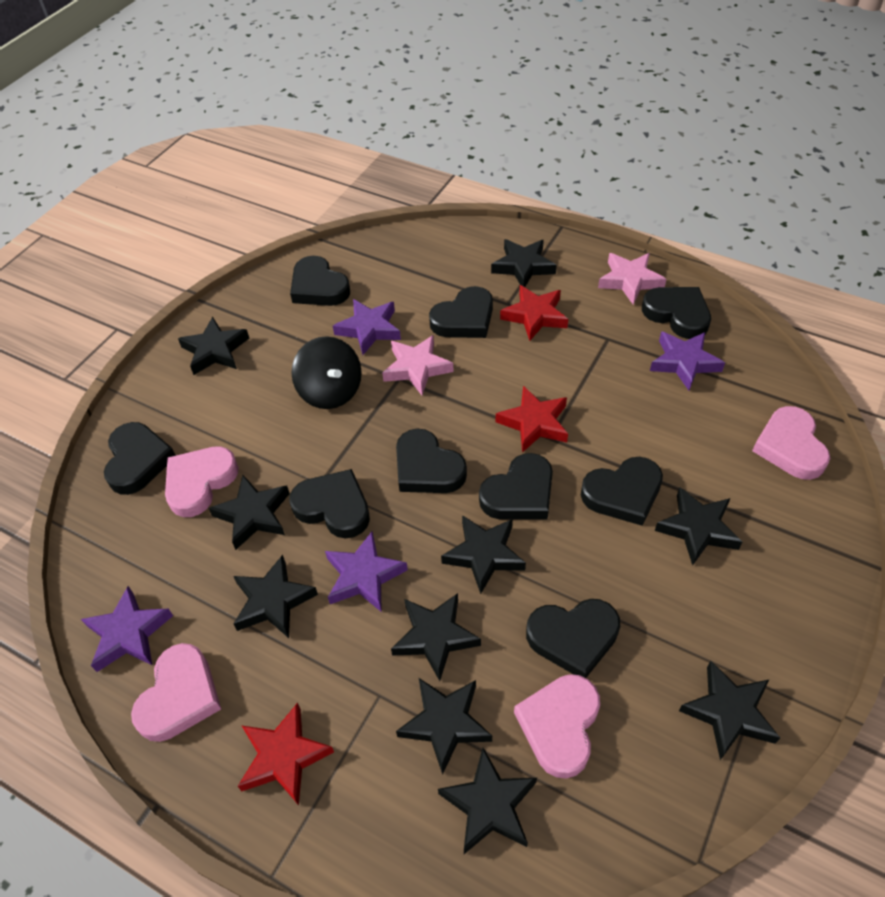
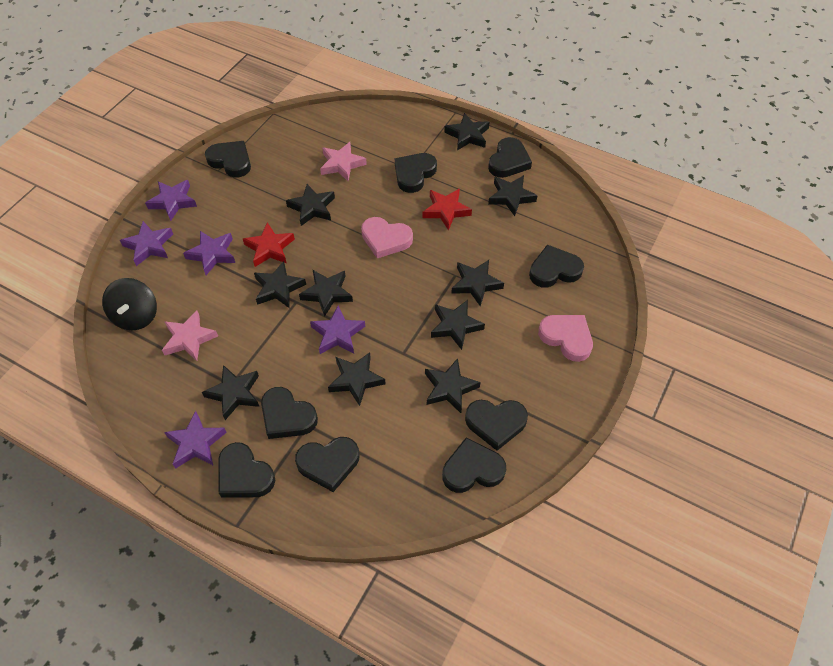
pink heart: [131,643,221,742] [165,446,239,517] [514,674,600,779] [752,406,830,480] = 4 -> [361,217,413,258] [538,315,593,362] = 2
purple star: [81,586,173,672] [325,531,408,612] [333,299,401,355] [650,332,725,390] = 4 -> [120,221,173,266] [145,180,197,221] [164,411,227,469] [183,231,235,275] [310,305,365,354] = 5
red star: [238,703,334,805] [495,386,568,453] [500,285,568,341] = 3 -> [243,222,295,267] [423,189,472,230] = 2

